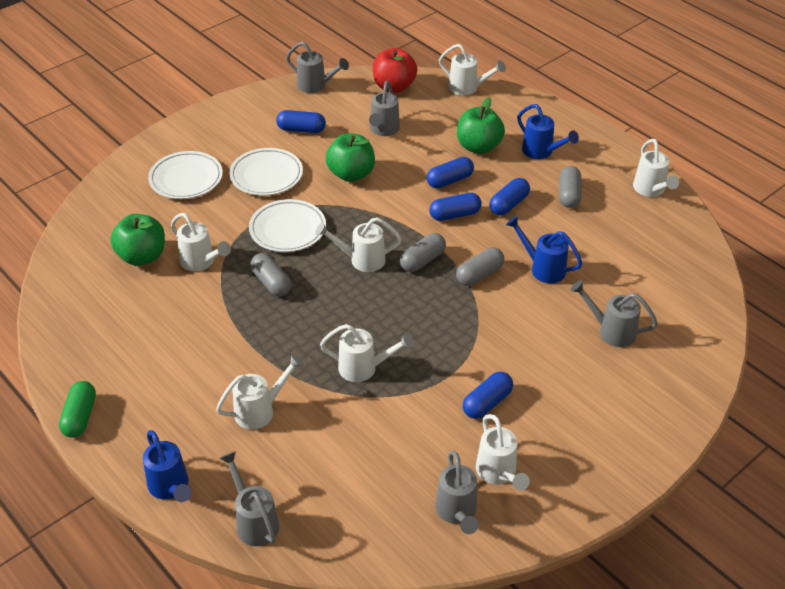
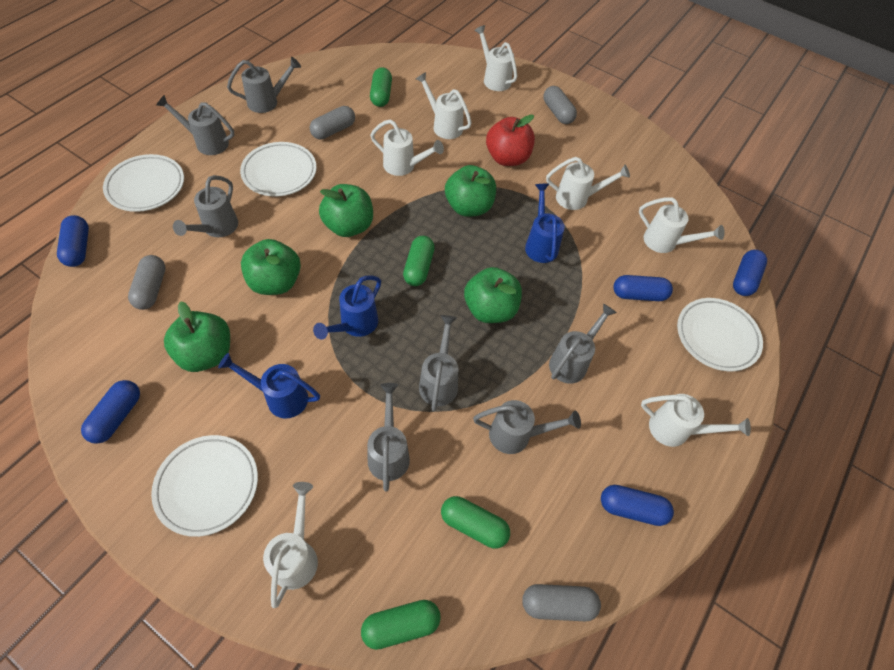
green apple: [110,214,165,266] [326,133,375,182] [457,97,505,154] = 3 -> [164,302,230,372] [241,239,301,295] [319,184,373,237] [445,165,496,217] [464,267,522,323] = 5
green capsule: [59,381,96,438] = 1 -> [361,600,441,650] [370,67,392,107] [403,236,435,286] [441,496,510,549] = 4
grey watering can: [219,451,279,546] [286,41,349,93] [369,81,400,136] [435,451,479,534] [570,280,658,347] = 5 -> [156,95,234,155] [173,175,238,237] [227,57,301,113] [367,383,410,492] [419,315,458,411] [473,400,581,454] [549,303,617,384] = 7
white plate: [148,151,223,199] [229,148,303,196] [249,199,326,252] = 3 -> [103,154,184,212] [151,435,258,537] [240,142,317,196] [677,298,763,371] = 4

